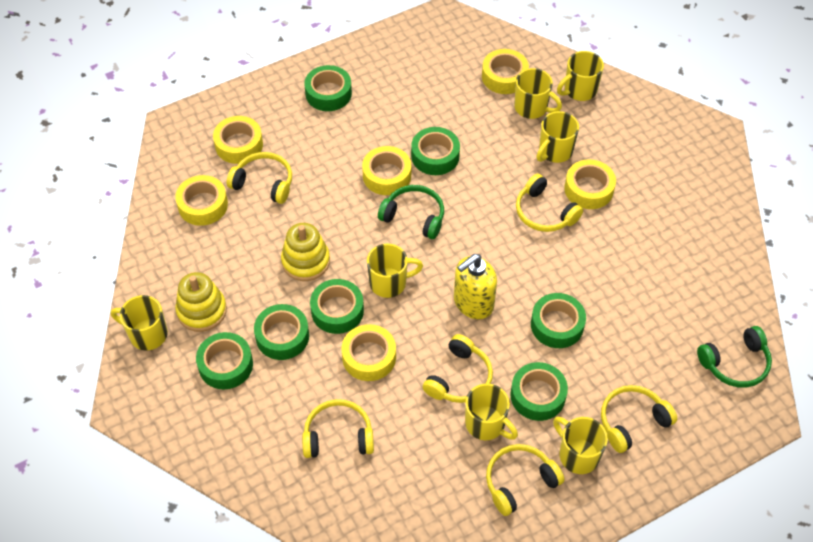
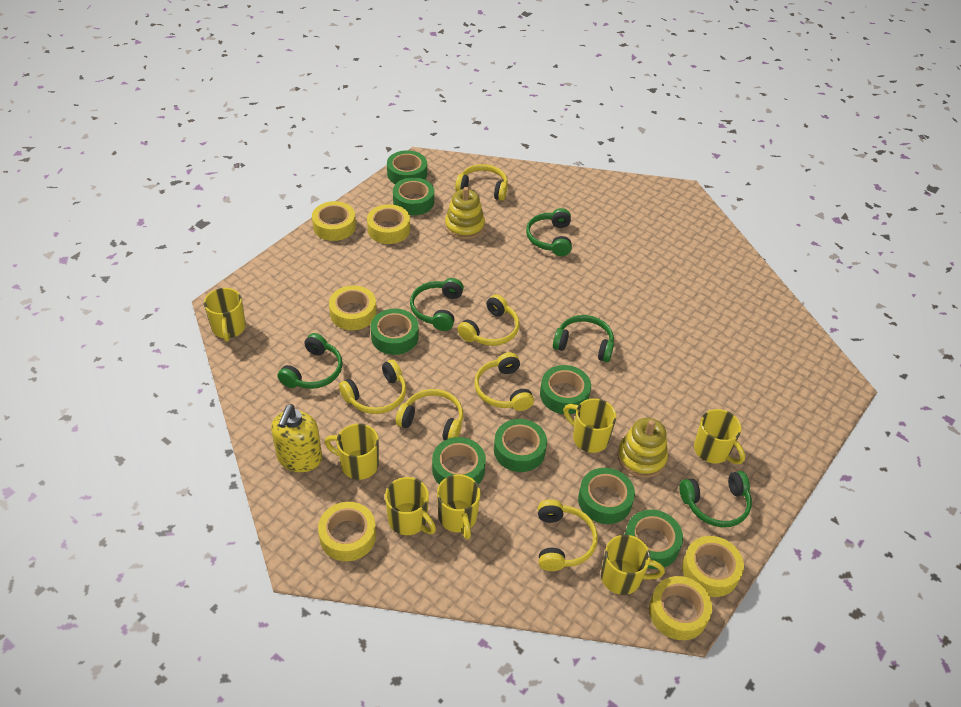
green headphones: [378,185,444,239] [697,326,772,388] = 2 -> [277,333,343,389] [410,278,464,331] [526,208,572,256] [553,315,614,362] [680,471,752,527] = 5
green tape: [196,332,253,389] [254,304,309,360] [304,65,352,111] [310,279,364,334] [411,127,460,175] [510,362,568,421] [531,293,586,348] = 7 -> [371,309,419,355] [387,150,427,184] [393,177,434,215] [432,437,486,484] [494,419,547,472] [540,365,591,414] [578,468,635,524] [625,510,683,569] = 8

